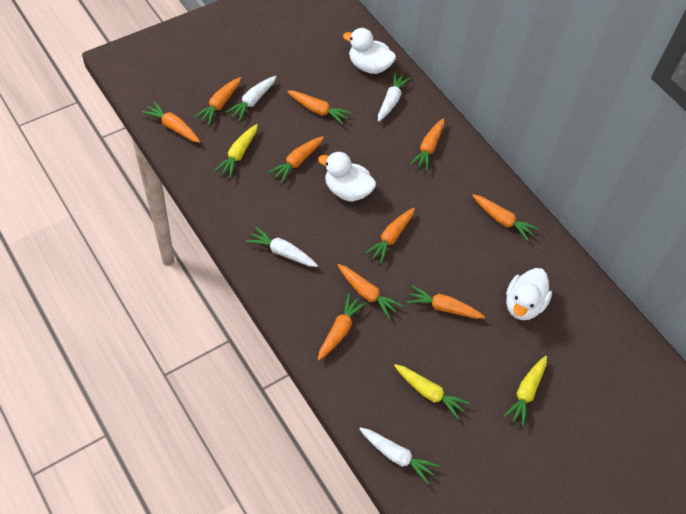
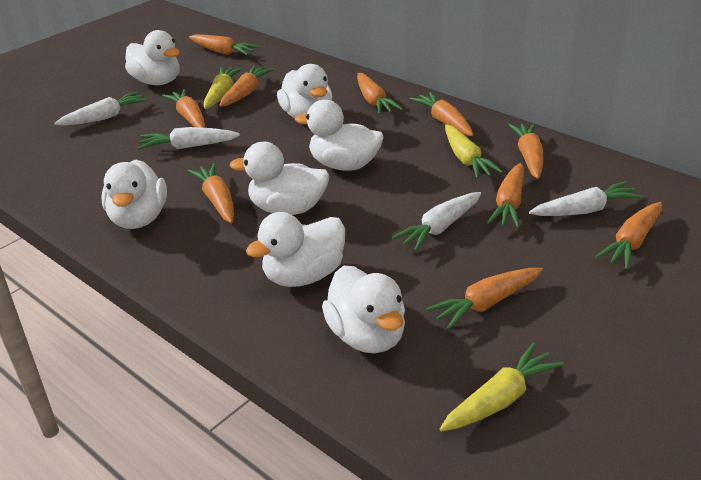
white duck: [318,152,376,202] [343,28,396,74] [506,268,552,320] = 3 -> [101,159,167,229] [125,30,180,85] [230,142,330,215] [246,212,345,287] [277,64,333,118] [295,100,384,171] [322,266,405,353] = 7

